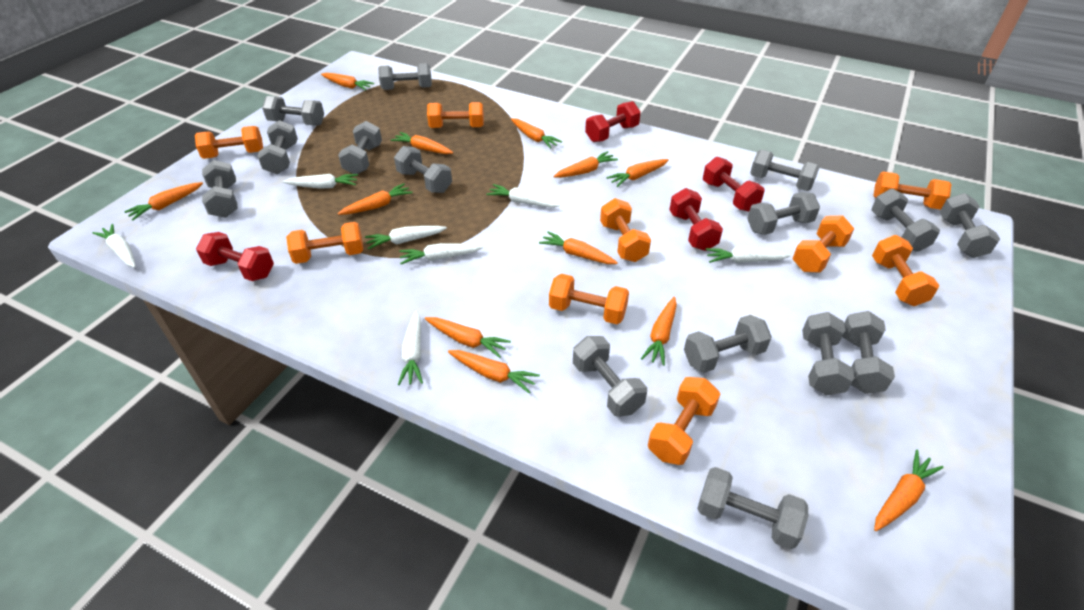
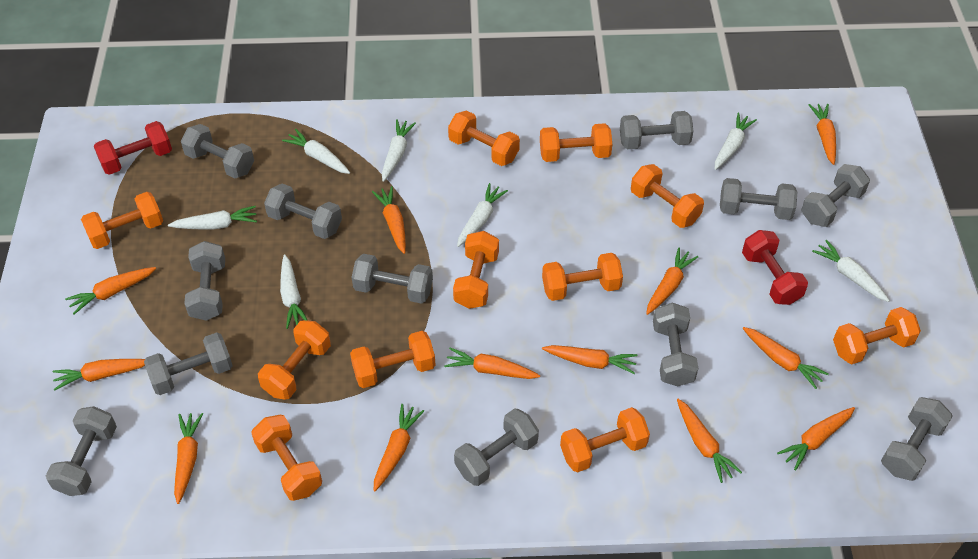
grey dumbbell: [202,160,238,218] [257,120,298,174] [262,96,324,125] [338,121,382,174] [378,63,432,90] [394,146,452,193] [573,336,647,417] [684,315,772,373] [697,467,808,549] [747,192,820,235] [750,150,820,191] [802,312,855,395] [842,311,895,394] [871,189,940,252] [940,193,1000,258] = 15 -> [46,406,117,496] [144,332,233,395] [181,124,254,178] [184,241,225,321] [264,183,342,239] [352,254,433,304] [454,408,539,486] [620,111,693,149] [653,303,698,386] [720,178,797,220] [801,164,870,227] [881,397,953,481] = 12
orange dumbbell: [195,126,263,159] [286,222,363,264] [427,102,484,128] [549,274,629,324] [600,198,651,262] [648,377,720,465] [792,215,854,273] [872,235,939,306] [874,171,951,210] = 9 -> [81,192,163,249] [251,415,322,501] [258,320,331,400] [350,331,435,388] [448,110,520,166] [453,231,499,309] [540,123,612,162] [542,253,623,301] [560,407,650,472] [631,164,704,228] [833,307,921,364] = 11
red dumbbell: [196,232,274,281] [585,101,641,142] [669,188,723,251] [703,157,764,212] = 4 -> [94,121,172,175] [742,230,808,305] = 2

